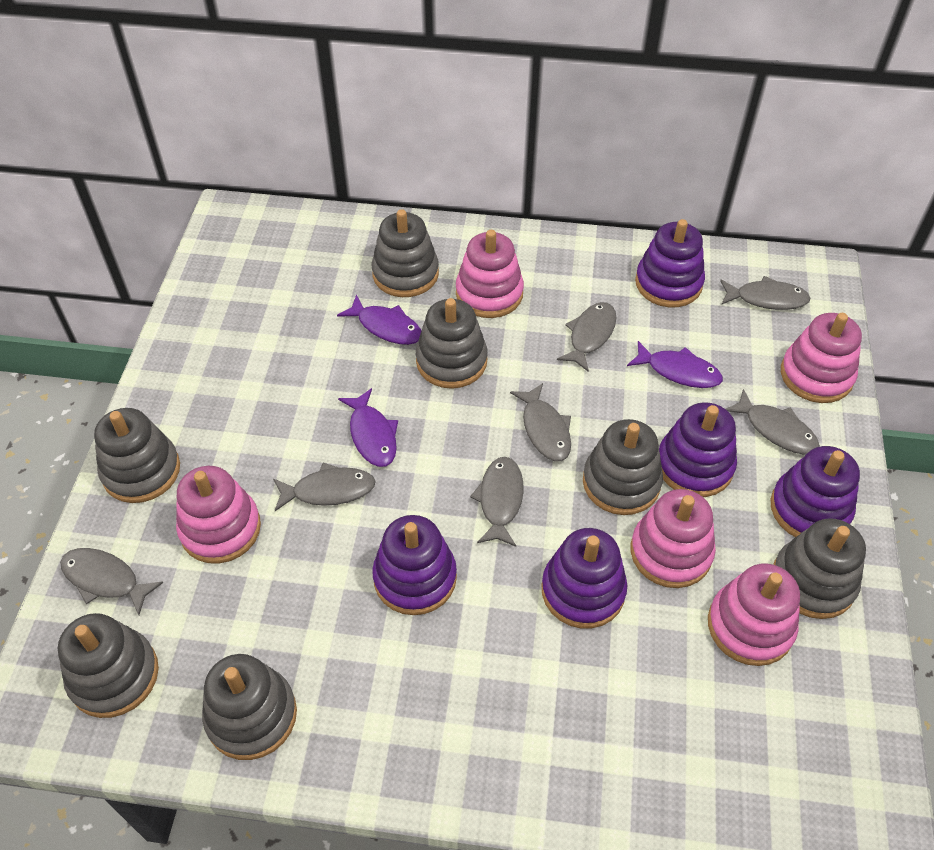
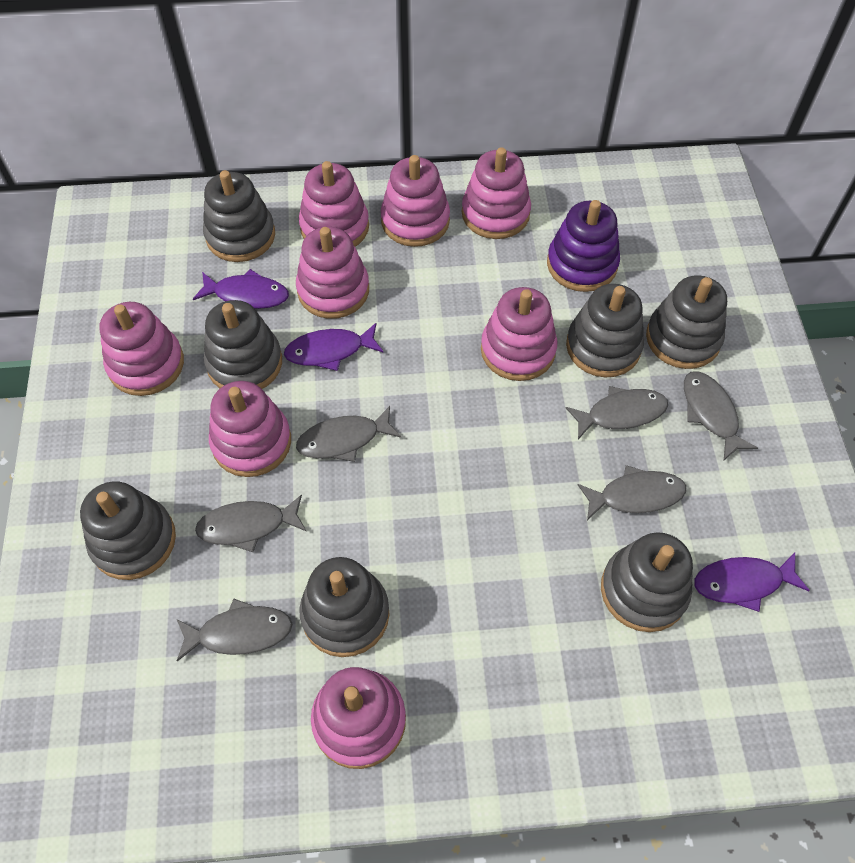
grey fish: [60,548,163,615] [273,463,376,511] [470,457,523,547] [510,383,571,461] [557,302,616,372] [720,276,811,310] [726,389,820,455] = 7 -> [177,599,292,661] [195,494,306,552] [296,406,401,462] [566,386,668,439] [577,465,686,520] [684,371,758,460] = 6
pink stacking toy: [176,466,261,564] [456,230,524,318] [631,489,716,588] [708,564,800,666] [781,313,862,403] = 5 -> [100,302,184,396] [209,381,291,477] [296,227,369,319] [299,161,369,247] [311,667,406,769] [381,155,450,247] [462,147,531,239] [481,287,557,381] = 8
purple stacking toy: [372,515,457,615] [542,528,627,629] [635,219,705,307] [659,402,737,497] [771,446,860,537] = 5 -> [547,200,620,292] = 1

